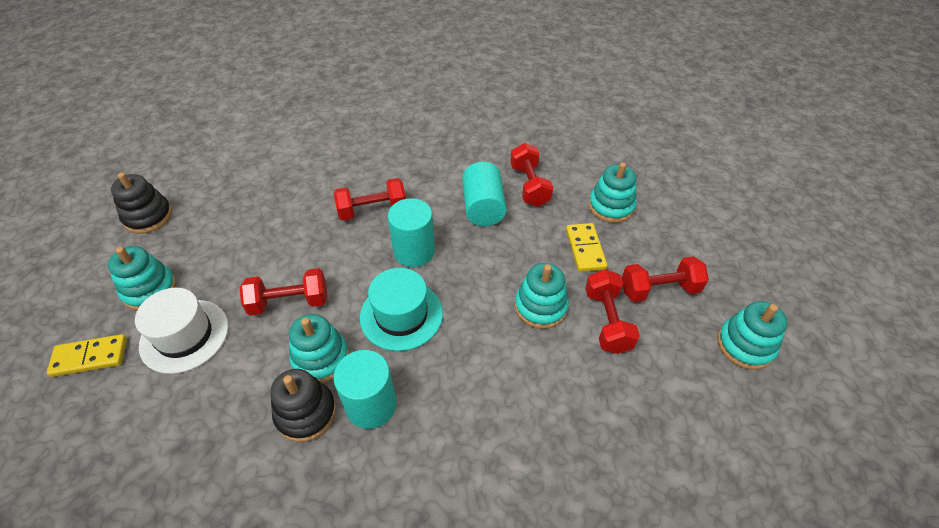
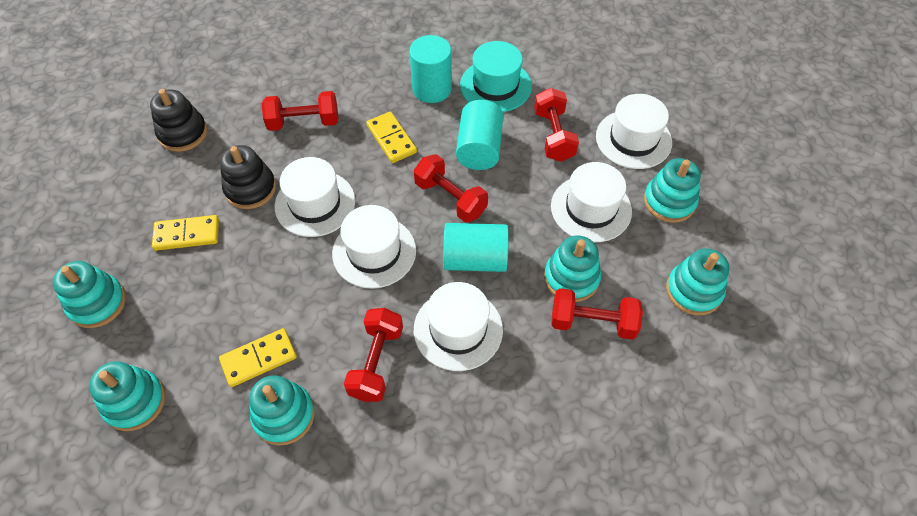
turquoise stacking toy: [108,246,176,310] [289,314,349,383] [515,263,569,329] [589,162,637,223] [717,301,787,370] = 5 -> [53,261,126,328] [89,361,166,431] [249,375,315,446] [544,235,601,302] [644,158,701,223] [666,248,729,315] = 6
white hat: [135,288,229,374] = 1 -> [275,157,355,237] [332,205,416,289] [414,282,503,371] [551,162,632,242] [596,94,672,169] = 5
yellow domino: [47,334,127,377] [566,223,608,272] = 2 -> [152,215,219,251] [219,328,297,387] [366,112,417,163] = 3

